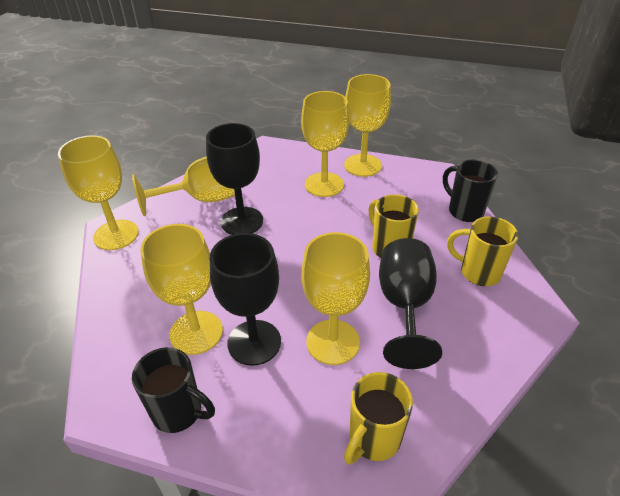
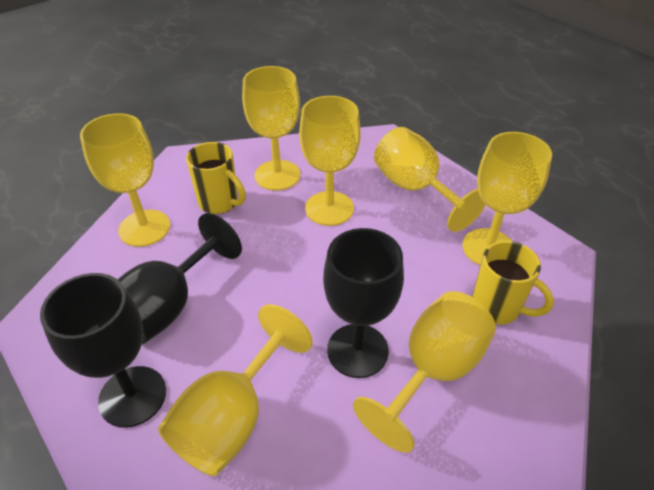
black mug: [132,347,215,433] [443,160,498,222] = 2 -> none = 0
yellow goblet: [58,135,139,250] [132,157,235,216] [140,224,223,355] [301,91,349,197] [302,232,370,365] [344,74,391,177] = 6 -> [80,113,170,247] [158,304,313,476] [242,66,300,191] [299,96,361,226] [353,291,496,453] [374,127,486,232] [462,132,552,265] = 7
yellow mug: [344,372,413,464] [369,194,419,258] [447,216,518,286] = 3 -> [186,142,246,214] [472,241,554,324] = 2

